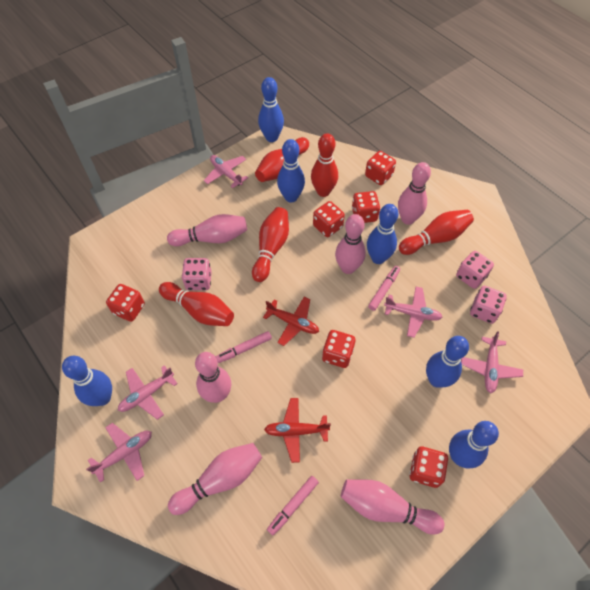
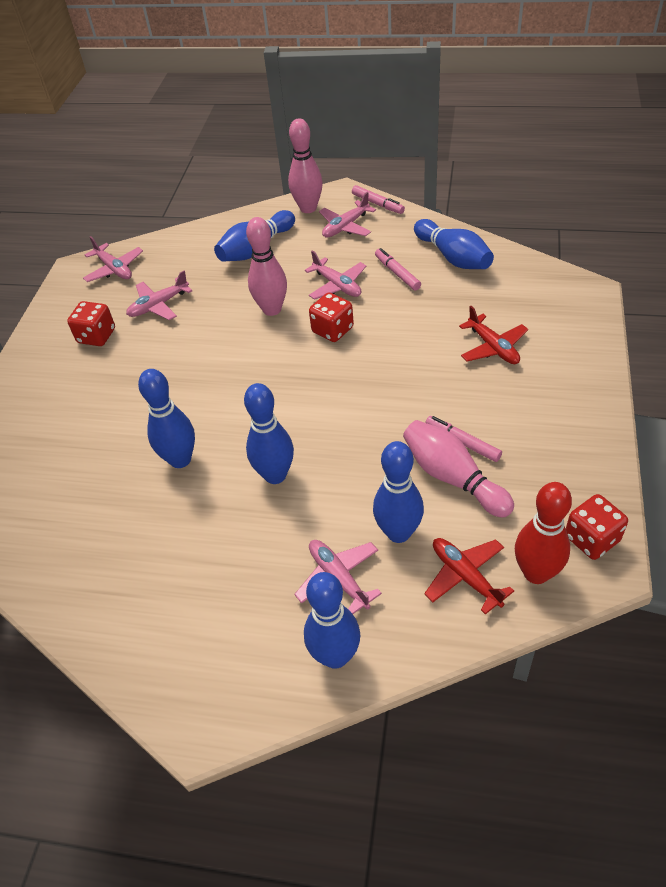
pink bowling pin: [167,214,247,246] [168,443,262,515] [195,352,231,403] [335,214,366,274] [341,479,444,535] [398,162,431,225] = 6 -> [246,217,287,316] [288,118,323,213] [403,420,514,518] = 3
pink dice: [182,258,212,290] [456,251,494,289] [470,286,507,324] = 3 -> none = 0
red bowling pin: [159,282,234,326] [252,207,289,282] [255,137,309,182] [311,133,338,197] [399,210,474,255] = 5 -> [515,482,572,584] = 1
red dice: [106,284,145,322] [313,201,345,237] [322,330,356,368] [352,191,380,223] [365,151,396,185] [410,447,448,488] = 6 -> [67,301,115,346] [309,292,354,342] [566,494,628,560] = 3

